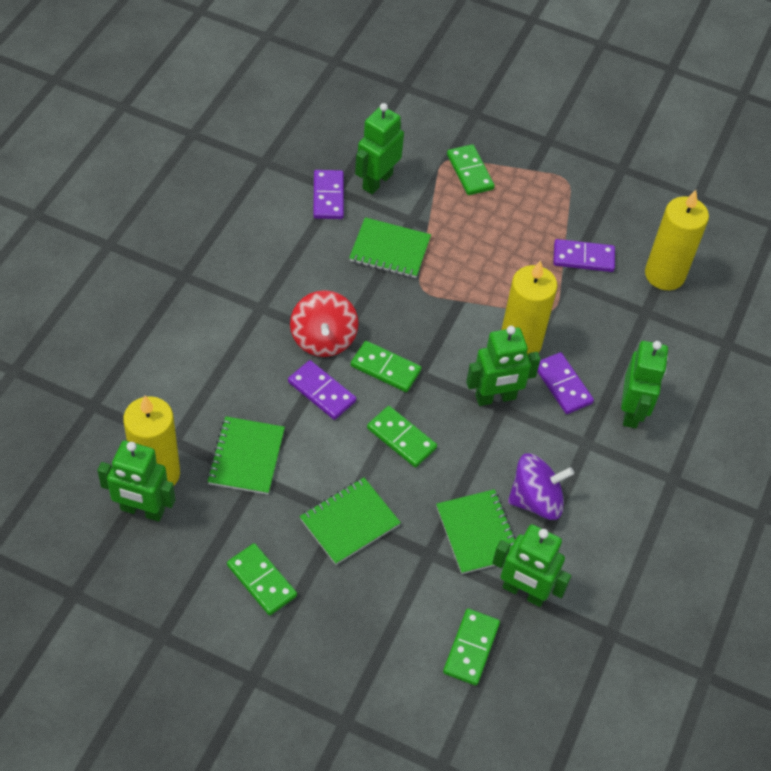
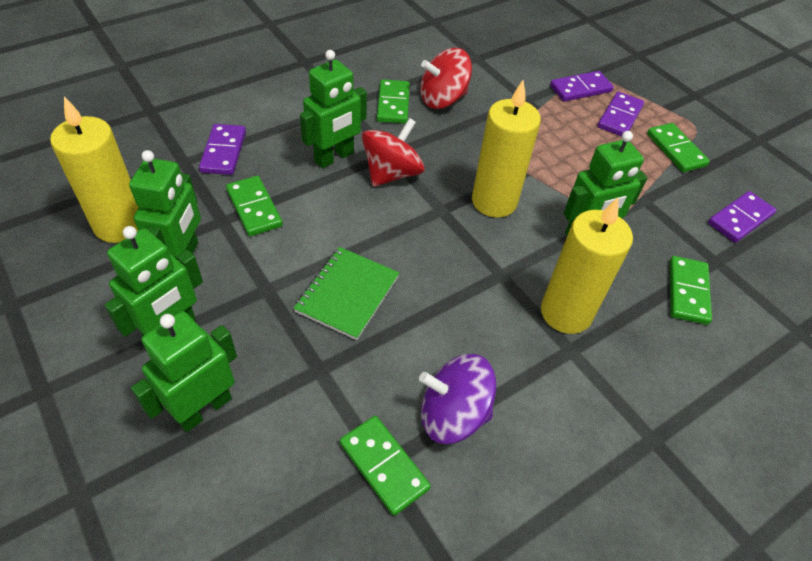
green notebook: [207,416,285,495] [300,478,401,565] [349,217,431,278] [436,489,516,574] = 4 -> [293,247,399,340] = 1
red spinning top: [290,290,358,357] = 1 -> [362,118,425,187] [420,48,472,109] = 2

